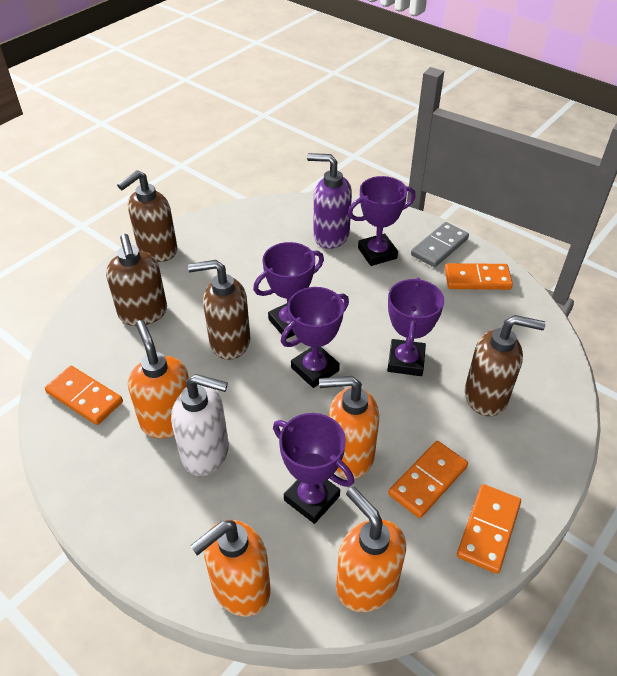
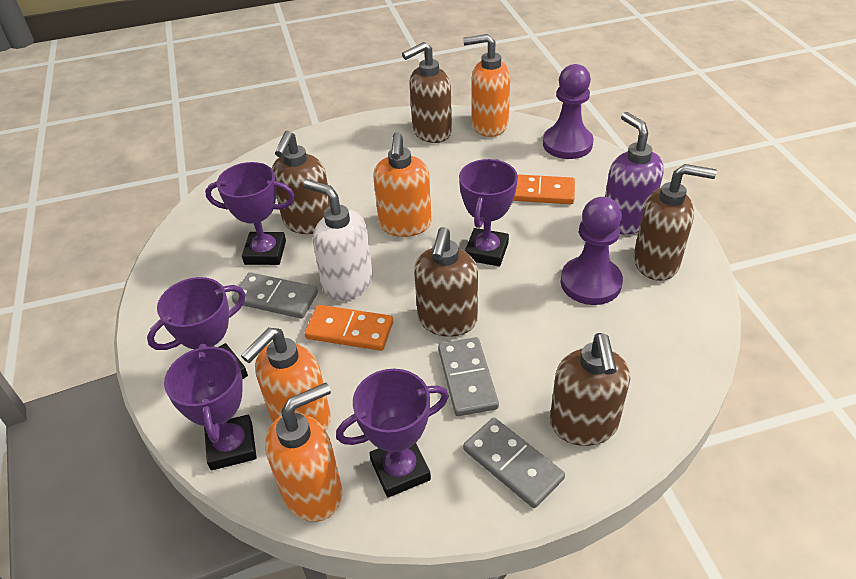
brown soap dispenser: [106,234,167,326] [117,170,177,262] [188,260,250,360] [465,315,546,416] = 4 -> [272,131,330,234] [402,42,452,143] [414,227,478,337] [550,333,630,446] [634,164,717,281] = 5
grey domino: [411,222,469,267] = 1 -> [232,272,318,318] [438,337,499,416] [463,418,565,508] = 3
orange domino: [45,366,123,425] [388,441,468,518] [445,263,513,290] [457,484,521,574] = 4 -> [305,305,393,351] [513,174,575,204] = 2
purple pawn: none = 0 -> [543,64,593,159] [561,197,623,305] = 2

